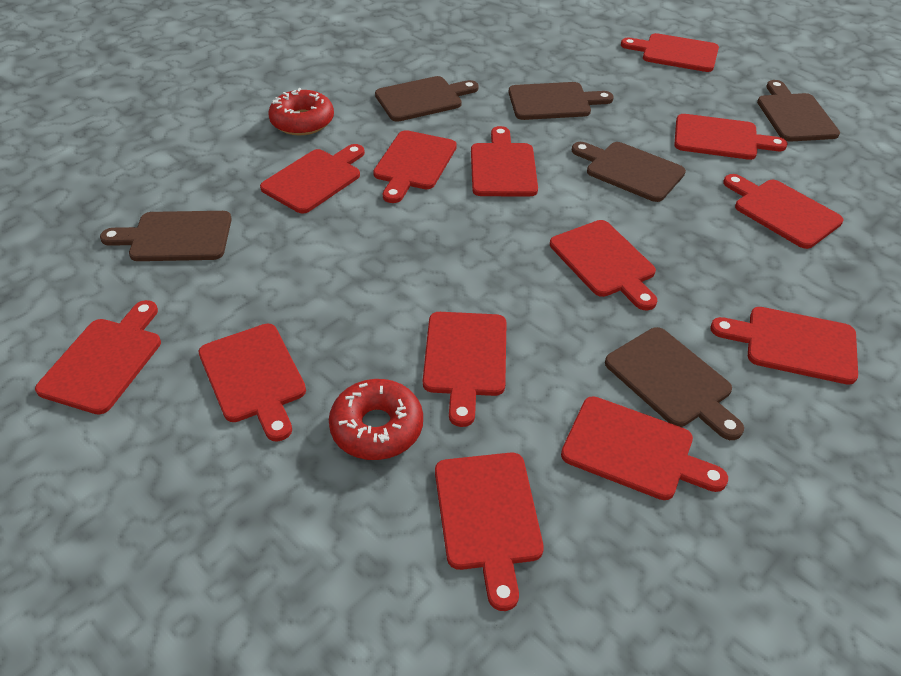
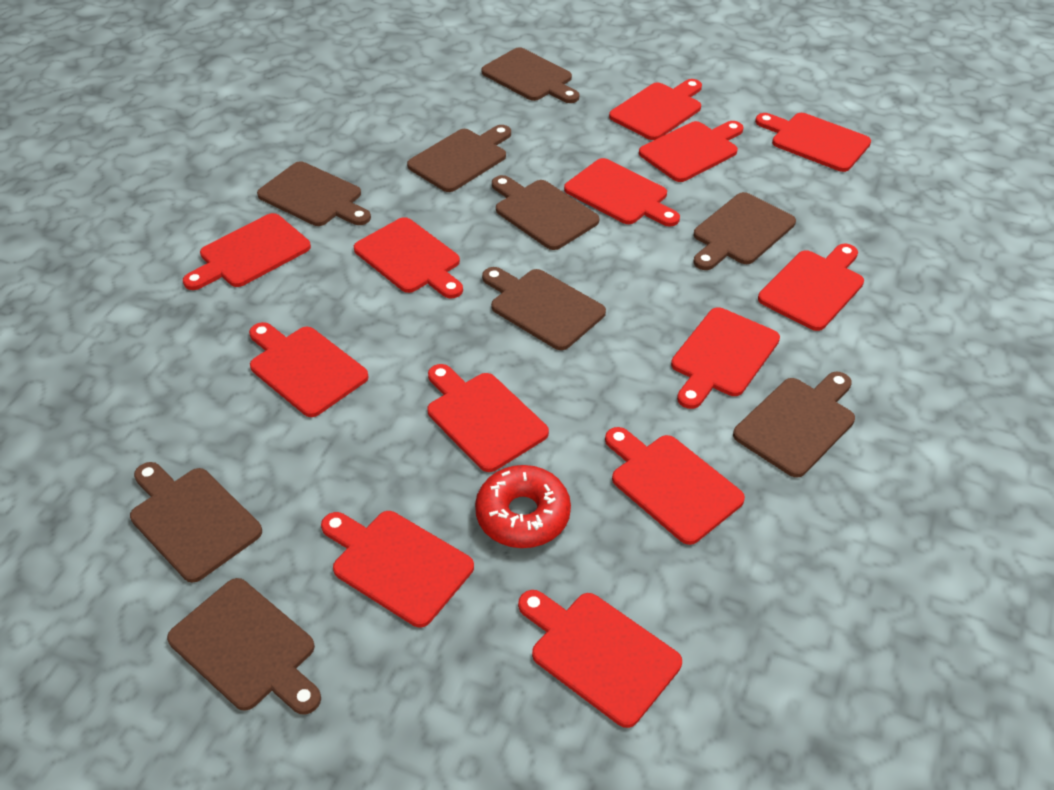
brown cutting board: [100,211,232,261] [375,76,479,122] [508,82,614,120] [572,142,686,202] [605,327,744,440] [757,80,840,142] = 6 -> [130,462,262,583] [167,578,321,715] [257,162,371,226] [407,125,511,192] [481,47,579,103] [482,267,606,350] [492,175,599,250] [694,192,796,270] [733,371,855,478] = 9
red donut: [268,88,334,135] [329,379,423,460] = 2 -> [475,465,571,548] = 1

